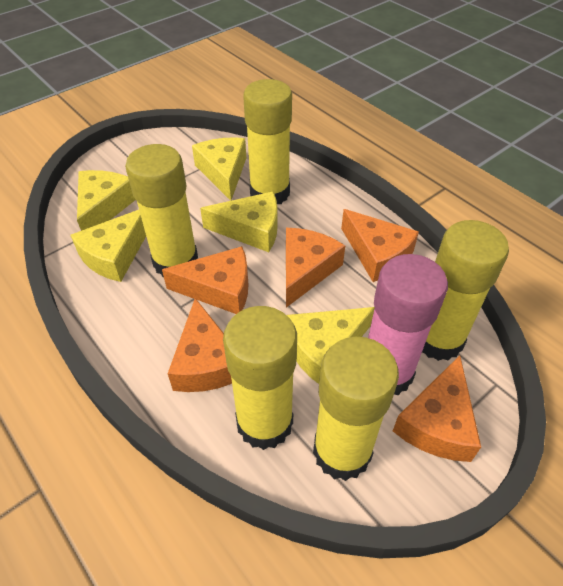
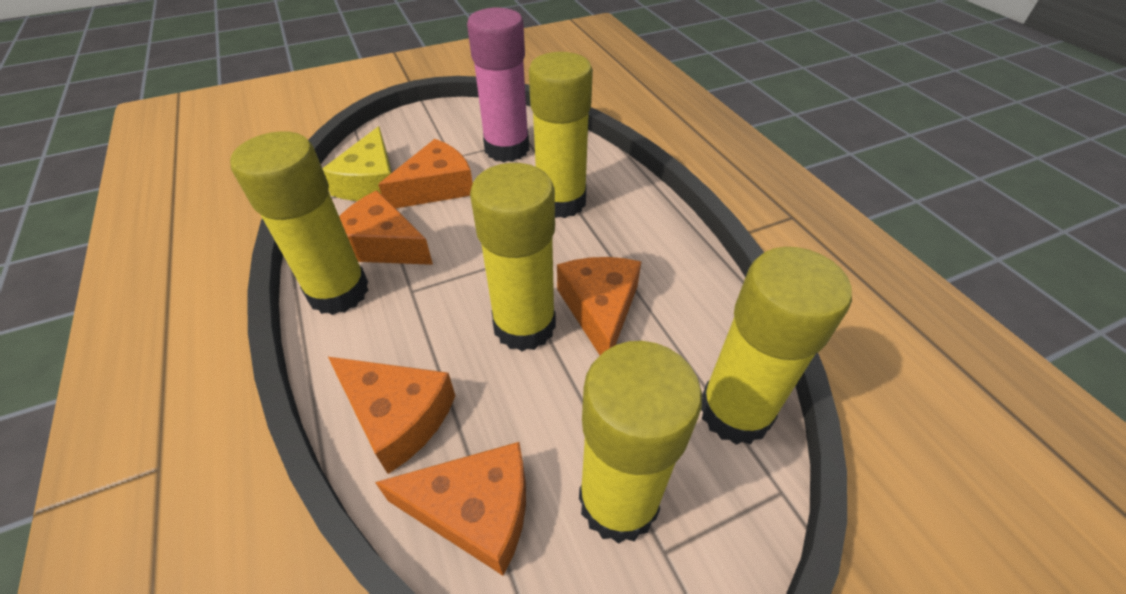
yellow cheese: [70,210,146,282] [77,170,136,231] [192,137,246,201] [200,191,278,252] [287,307,375,384] = 5 -> [322,126,392,201] = 1

